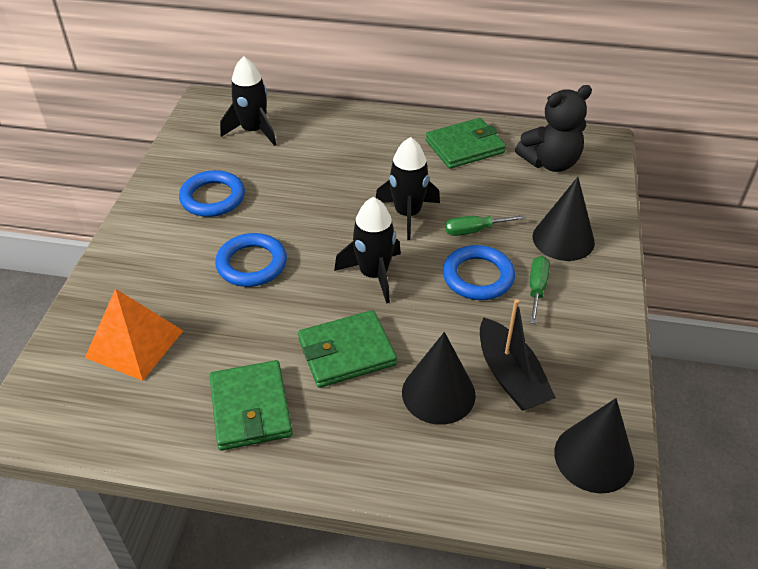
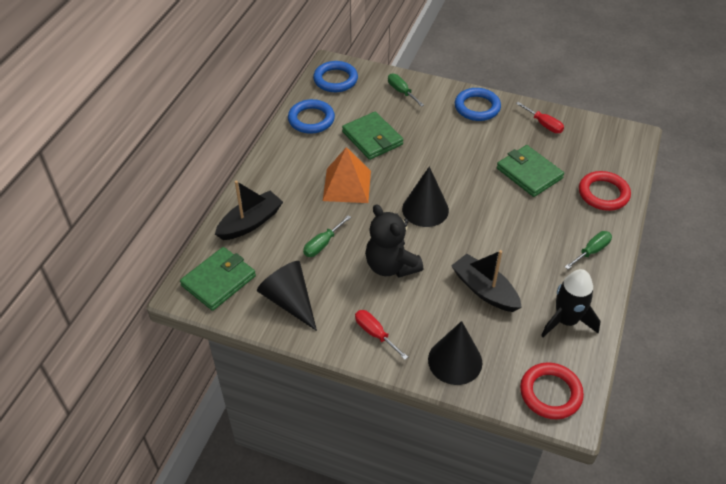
black boat: [480,299,556,411] = 1 -> [215,181,283,240] [451,250,522,312] = 2
black rocket: [220,56,276,146] [334,197,401,303] [376,137,440,240] = 3 -> [541,269,601,337] = 1
green screwdriver: [445,215,526,236] [530,256,550,324] = 2 -> [303,215,351,257] [388,74,424,107] [565,231,612,269] = 3
red ring: none = 0 -> [520,362,584,419] [579,171,631,211] = 2
red screwdriver: none = 0 -> [355,310,408,360] [516,102,564,133] = 2

